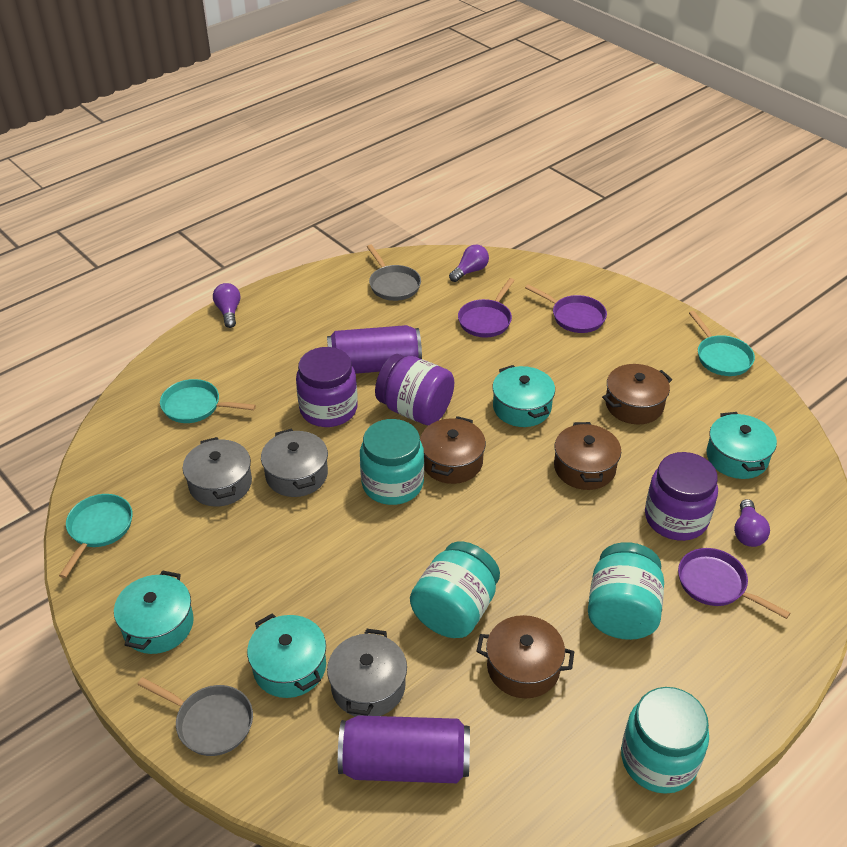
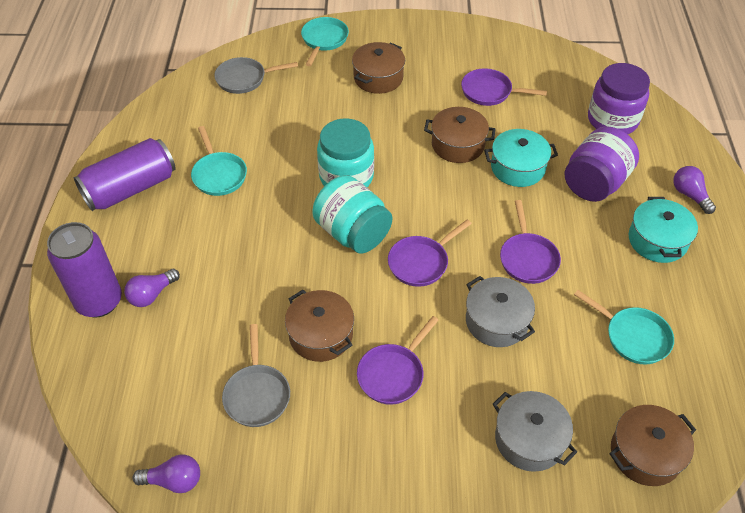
grey pot: [183,437,252,507] [261,429,328,497] [327,629,407,717] = 3 -> [466,276,535,347] [492,391,577,472] = 2
purple jar: [296,347,358,427] [375,354,454,425] [645,452,718,541] = 3 -> [565,127,639,202] [588,63,650,134] = 2
purple pan: [458,278,515,338] [525,284,607,333] [678,548,790,619] = 3 -> [357,316,439,405] [388,219,472,287] [461,69,547,106] [500,200,561,284] = 4
turquoise jar: [360,419,424,505] [410,541,500,638] [588,542,664,640] [621,687,709,794] = 4 -> [312,175,392,254] [317,118,374,187] = 2
turquoise pot: [114,570,194,654] [247,613,326,698] [492,365,555,427] [707,412,777,479] = 4 -> [484,129,558,187] [629,197,698,263] = 2

